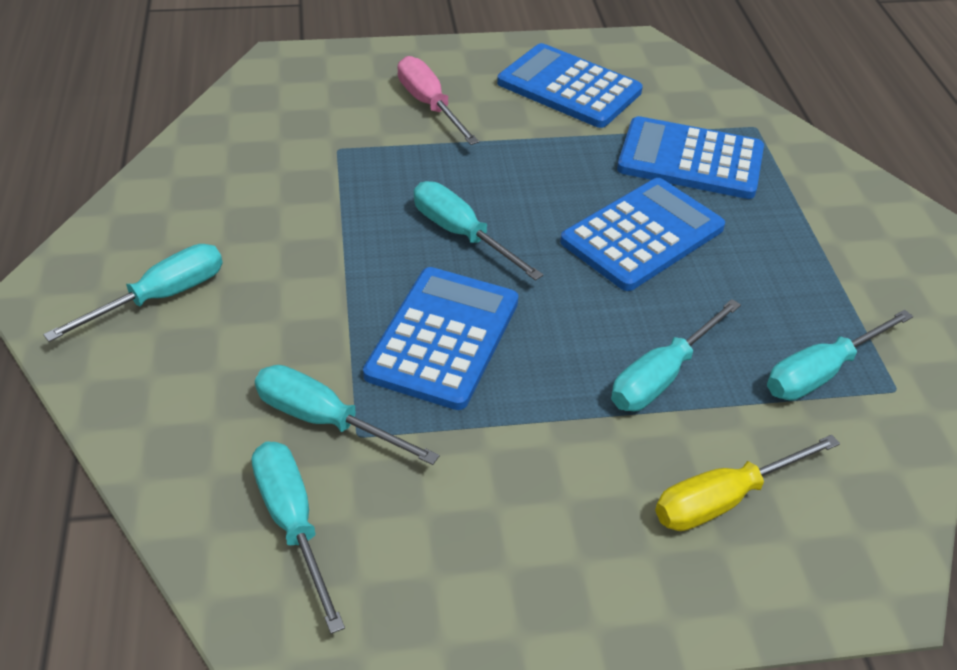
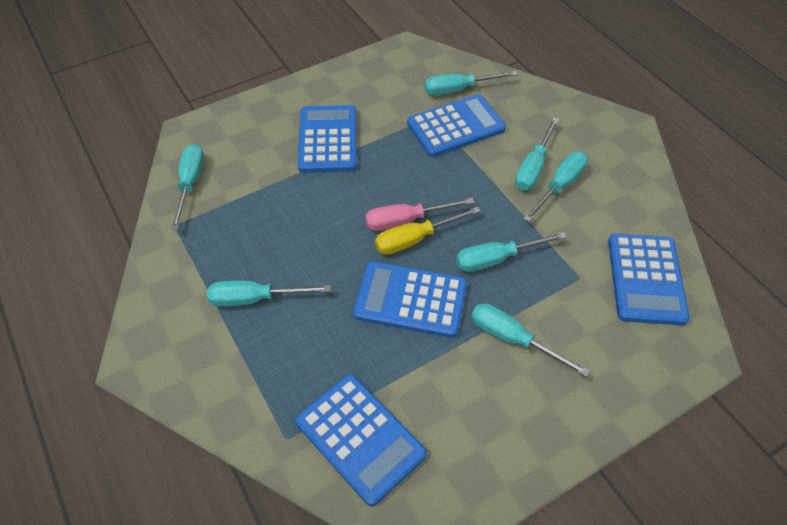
blue calculator: [363,267,518,410] [497,43,643,128] [560,178,725,291] [617,116,764,199] = 4 -> [295,374,427,507] [298,105,357,173] [353,261,467,338] [407,94,506,157] [608,234,690,325] = 5
turquoise screwdriver: [43,244,223,342] [252,442,345,634] [255,365,440,465] [414,181,543,281] [611,299,741,411] [767,310,913,401] = 6 -> [171,144,204,230] [207,281,330,307] [424,71,518,96] [456,232,567,272] [471,303,590,377] [515,117,559,191] [523,151,588,222] = 7

